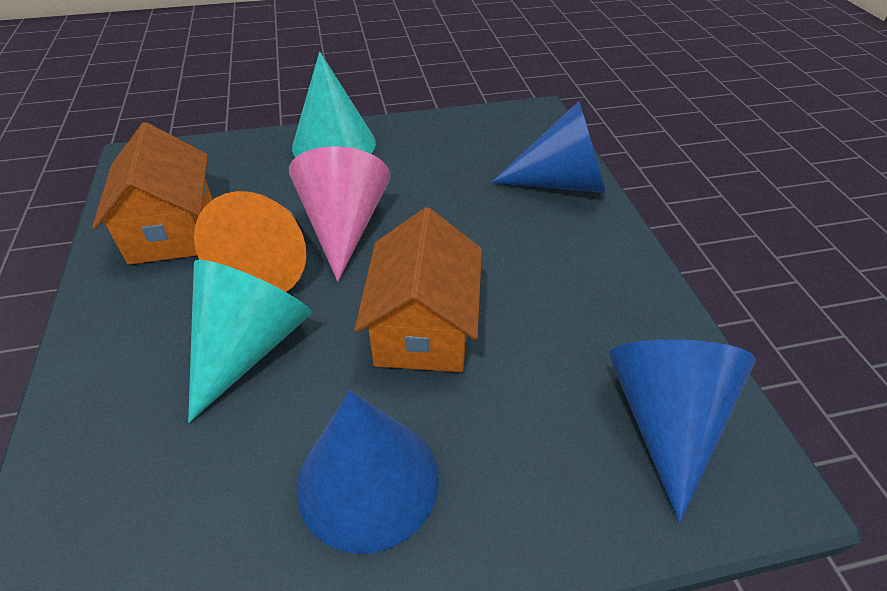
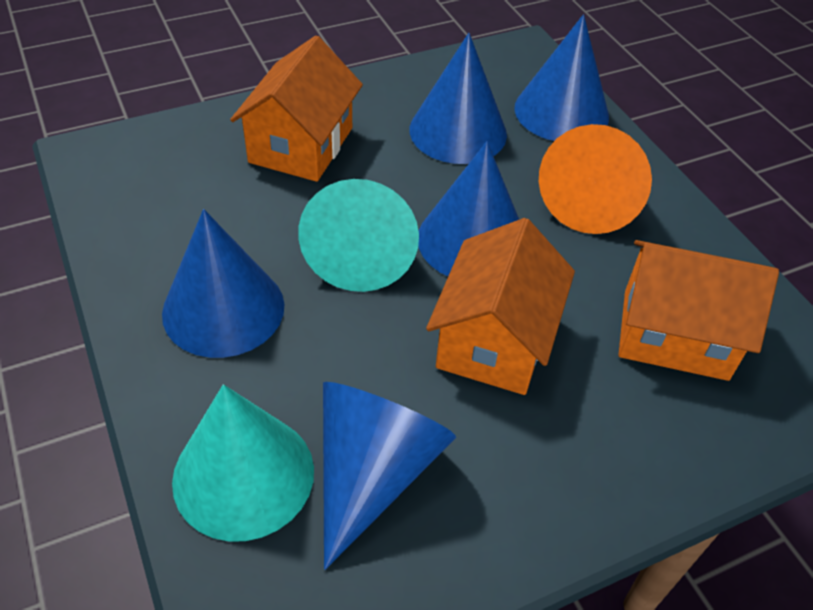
blue cone: [296,391,439,554] [491,101,606,193] [609,339,756,523] = 3 -> [162,209,285,358] [323,382,456,570] [410,33,507,164] [418,141,519,276] [514,14,609,141] = 5
orange house: [92,122,213,265] [355,207,482,372] = 2 -> [230,36,363,182] [426,218,575,395] [619,240,779,381] = 3
pink cone: [289,146,390,281] = 1 -> none = 0

